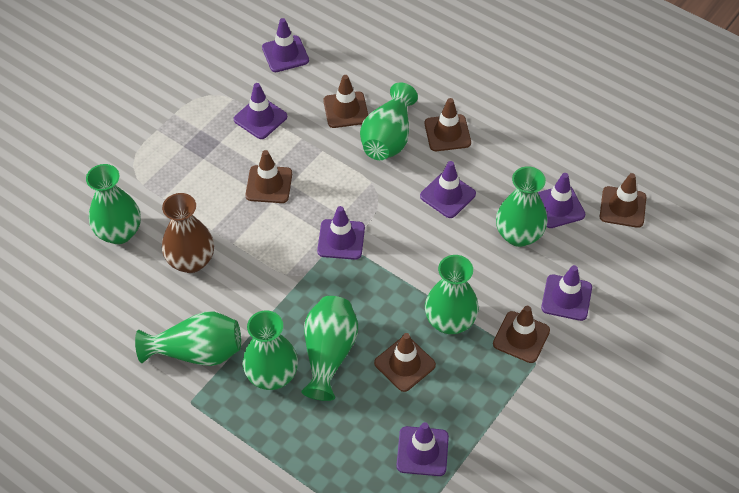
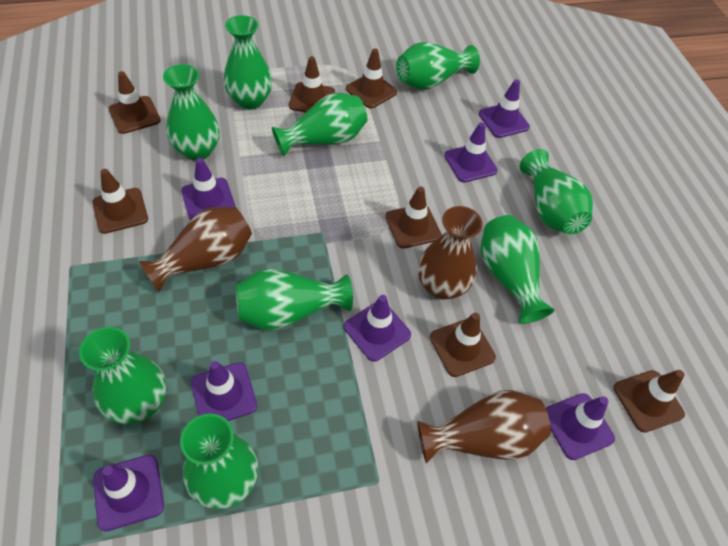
brown traffic cone: [245,150,292,203] [324,75,368,128] [374,333,436,392] [425,98,471,151] [493,306,550,363] [600,173,646,228] = 6 -> [92,169,148,234] [108,71,161,134] [289,56,335,113] [346,48,397,109] [385,187,442,249] [430,313,496,377] [614,370,685,433] = 7
brown vase: [162,193,214,273] = 1 -> [139,207,252,292] [417,390,551,464] [418,206,483,299] = 3
green vase: [86,164,141,244] [135,311,241,366] [242,310,298,390] [301,296,358,401] [360,82,418,160] [425,255,479,334] [496,166,548,247] = 7 -> [79,327,166,424] [163,64,220,161] [180,414,258,510] [223,15,272,110] [235,269,353,330] [272,93,367,157] [396,42,480,90] [480,215,555,324] [520,149,593,234] = 9

